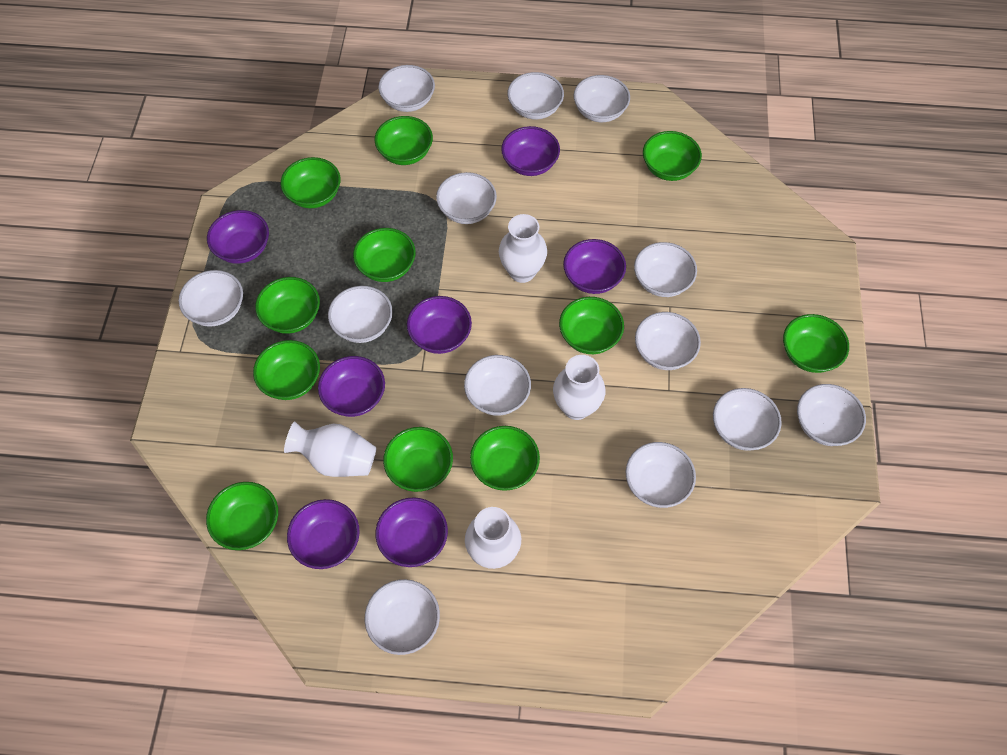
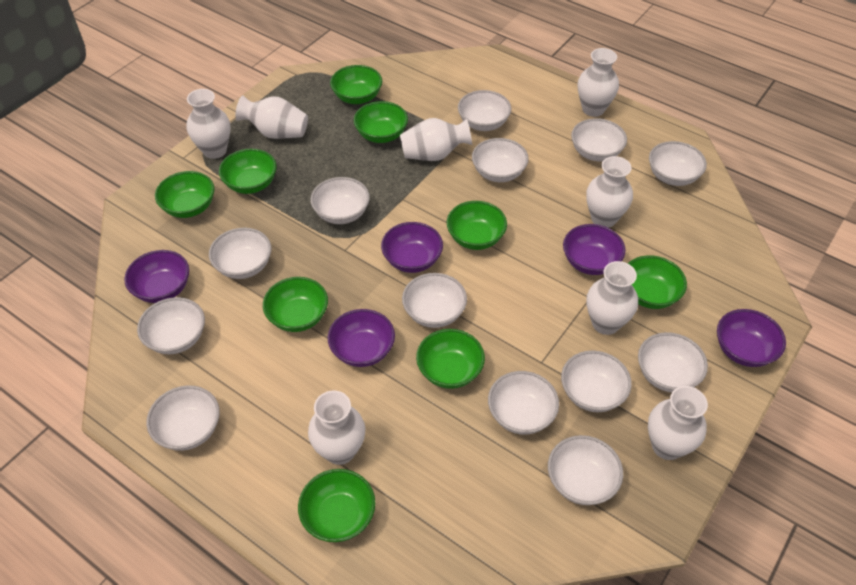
green bowl: [206,482,278,550] [253,340,320,400] [255,277,320,334] [281,157,341,208] [353,228,416,282] [374,116,433,165] [383,427,453,492] [470,426,540,491] [559,297,624,354] [643,131,702,181] [783,314,849,373] = 11 -> [155,171,214,218] [219,149,277,194] [263,277,328,332] [298,469,375,542] [330,65,382,104] [354,101,408,143] [416,329,485,389] [447,201,507,250] [628,255,687,309] = 9
purple bowl: [207,210,269,264] [287,499,360,569] [318,356,385,417] [375,497,448,567] [407,296,472,354] [501,126,560,176] [563,239,626,294] = 7 -> [124,250,189,303] [328,309,395,367] [381,222,443,273] [563,224,625,275] [717,309,786,367] = 5
white vase: [284,421,377,477] [465,507,521,569] [499,214,547,283] [553,355,606,420] = 4 -> [186,89,230,159] [235,95,308,139] [308,391,365,465] [400,118,472,161] [578,48,619,117] [586,156,633,228] [587,261,638,335] [648,386,708,460] = 8

